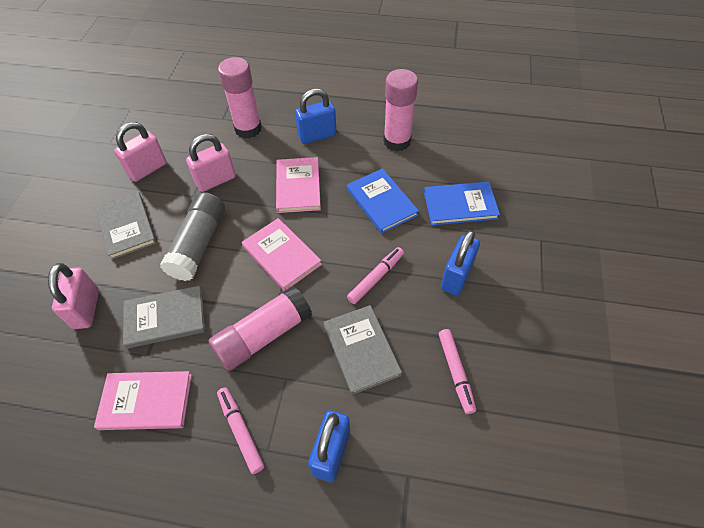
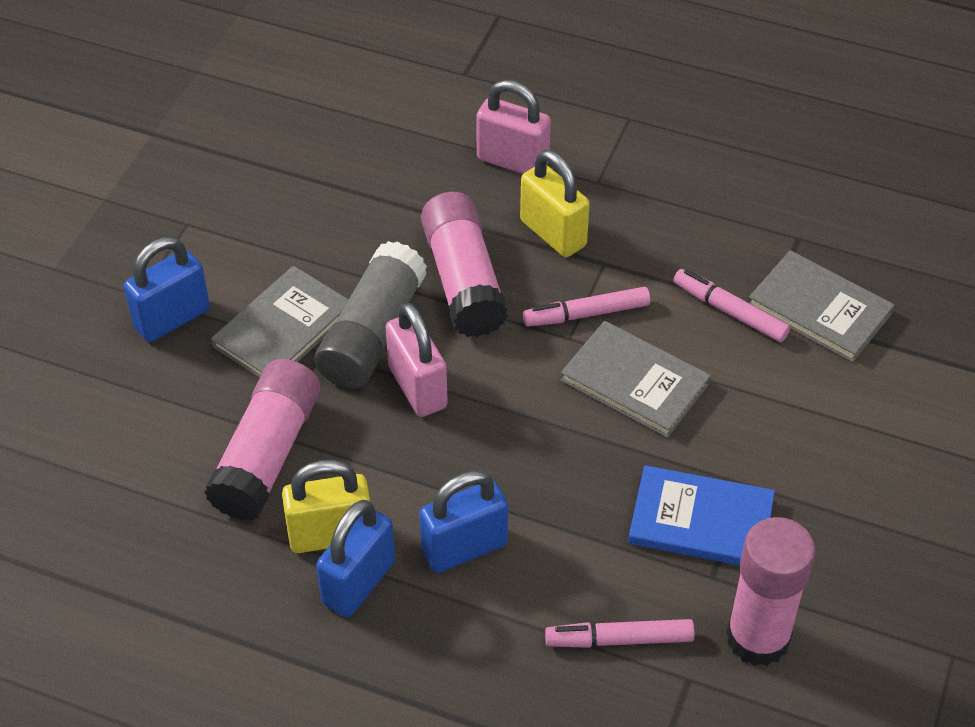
blue book: [347,168,419,234] [424,181,500,225] = 2 -> [628,465,775,566] = 1
pink book: [94,371,192,430] [242,218,322,291] [276,157,321,213] = 3 -> none = 0
pink padlock: [48,263,99,329] [114,122,167,182] [186,134,236,192] = 3 -> [386,302,448,417] [476,80,551,174] = 2
yellow padlock: none = 0 -> [282,460,370,553] [520,150,590,257] = 2

